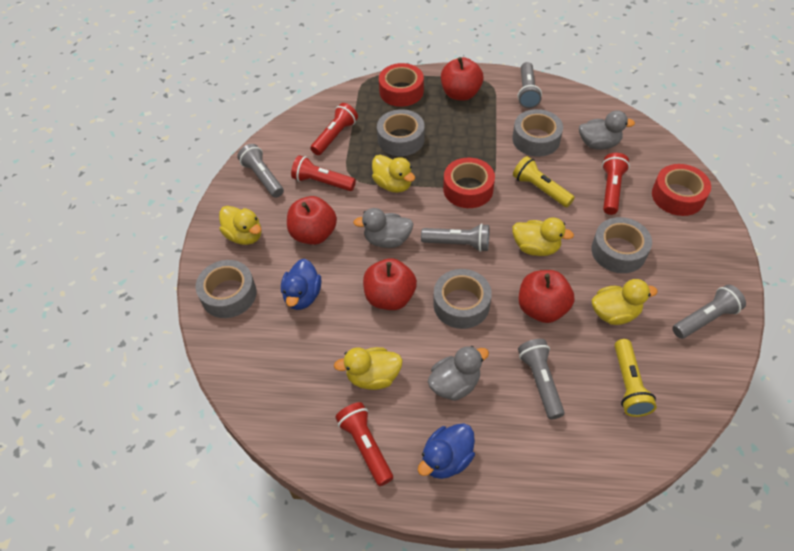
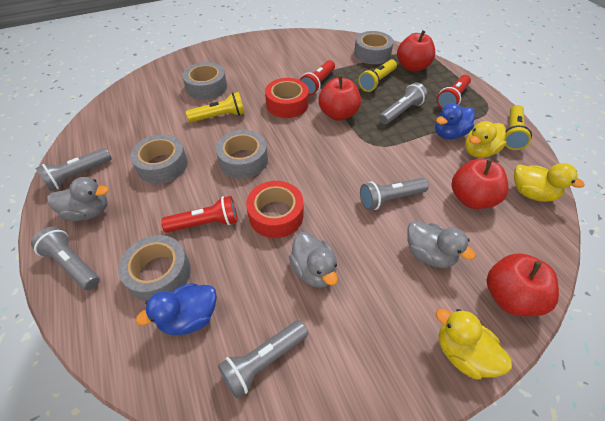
red flashlight: [291,155,356,191] [310,103,358,155] [335,402,393,486] [602,153,630,215] = 4 -> [161,196,237,232] [300,60,335,95] [437,75,471,109] = 3
red tape: [379,63,424,107] [443,157,495,208] [652,164,711,216] = 3 -> [246,181,303,238] [265,78,309,118] = 2
yellow duck: [219,206,262,245] [334,347,403,390] [372,155,415,193] [512,217,574,256] [592,279,658,325] = 5 -> [436,309,512,379] [465,121,506,158] [514,163,585,202] = 3
yellow flashlight: [513,156,575,207] [614,339,657,417] = 2 -> [186,92,245,122] [358,59,397,92] [504,105,532,150] = 3

